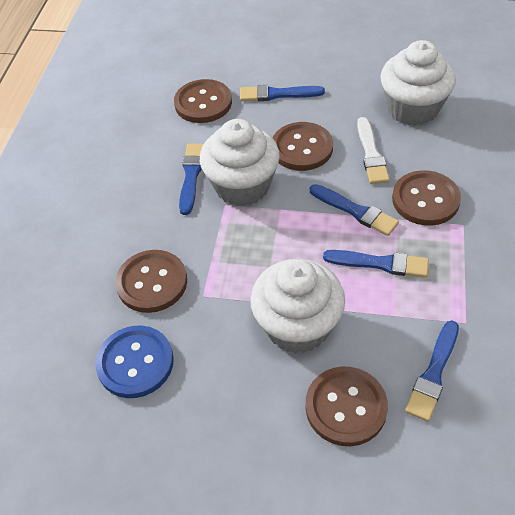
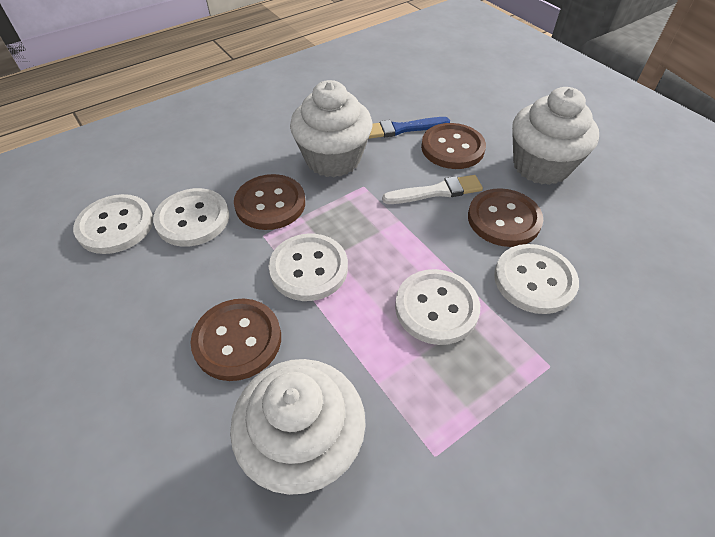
blue brush: [179,144,203,215] [240,85,325,101] [310,184,399,236] [323,250,429,278] [405,320,459,422] = 5 -> [368,117,450,139] = 1
blue button: [95,326,174,398] = 1 -> none = 0
brown button: [115,250,187,313] [174,79,232,123] [273,122,333,171] [306,366,388,446] [392,170,461,226] = 5 -> [190,299,281,381] [234,174,305,230] [421,123,486,169] [468,188,543,247] = 4
white button: none = 0 -> [73,194,153,254] [153,188,229,247] [268,234,348,301] [395,269,480,345] [494,244,579,314] = 5

